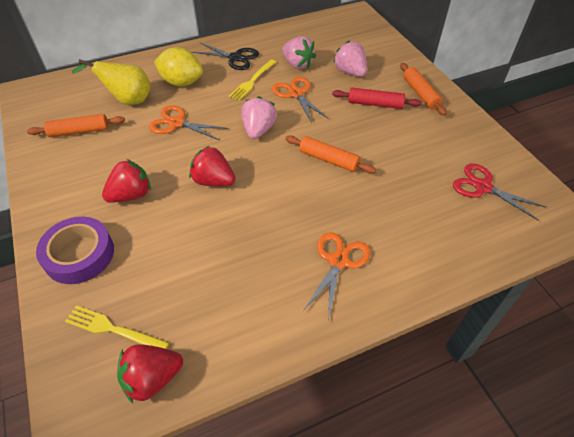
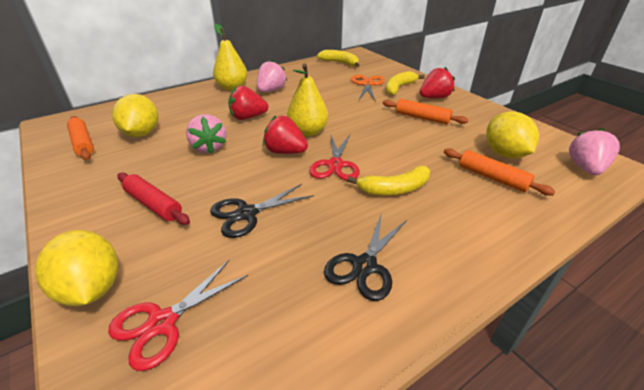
black scissors: [192,42,259,70] = 1 -> [210,184,314,238] [324,212,407,301] = 2
orange scissors: [149,105,228,140] [272,77,329,123] [303,232,370,320] = 3 -> [351,75,385,102] = 1
purple tape: [36,217,114,284] = 1 -> none = 0
red scissors: [453,164,546,220] = 1 -> [108,260,248,371] [309,134,360,180] = 2
yellow banana: none = 0 -> [317,50,360,67] [347,166,430,195] [386,71,425,95] = 3
yellow fork: [65,305,169,349] [229,59,276,101] = 2 -> none = 0
yellow lemon: [154,47,203,86] = 1 -> [35,230,118,306] [112,94,158,137] [486,112,539,158] = 3
yellow pear: [72,59,151,105] = 1 -> [213,24,247,91] [287,64,328,137] = 2

